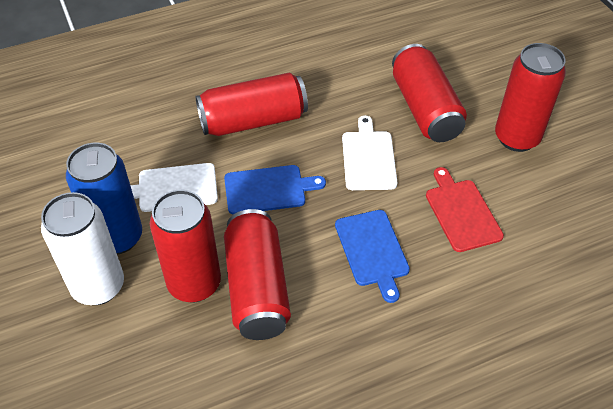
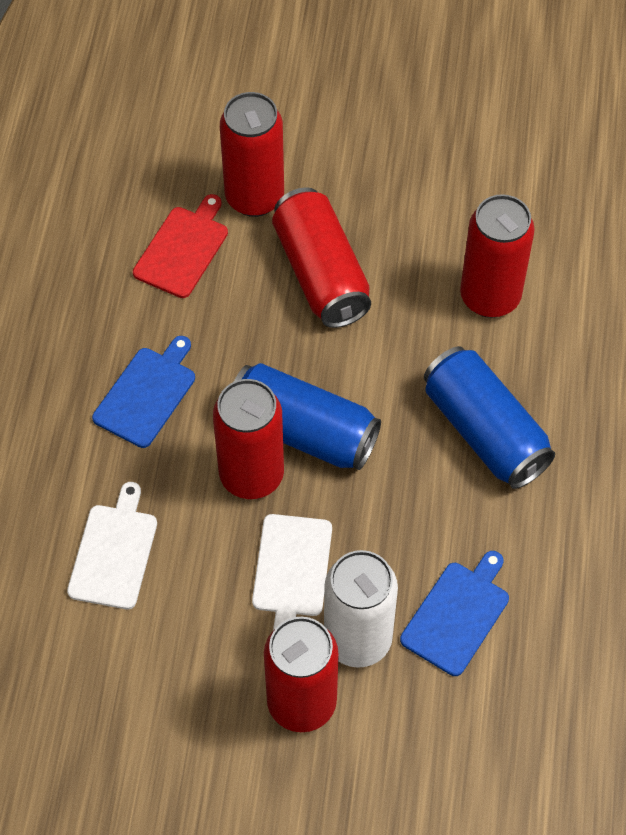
blue can: [66,143,142,254] = 1 -> [234,363,381,470] [424,346,555,489] = 2

